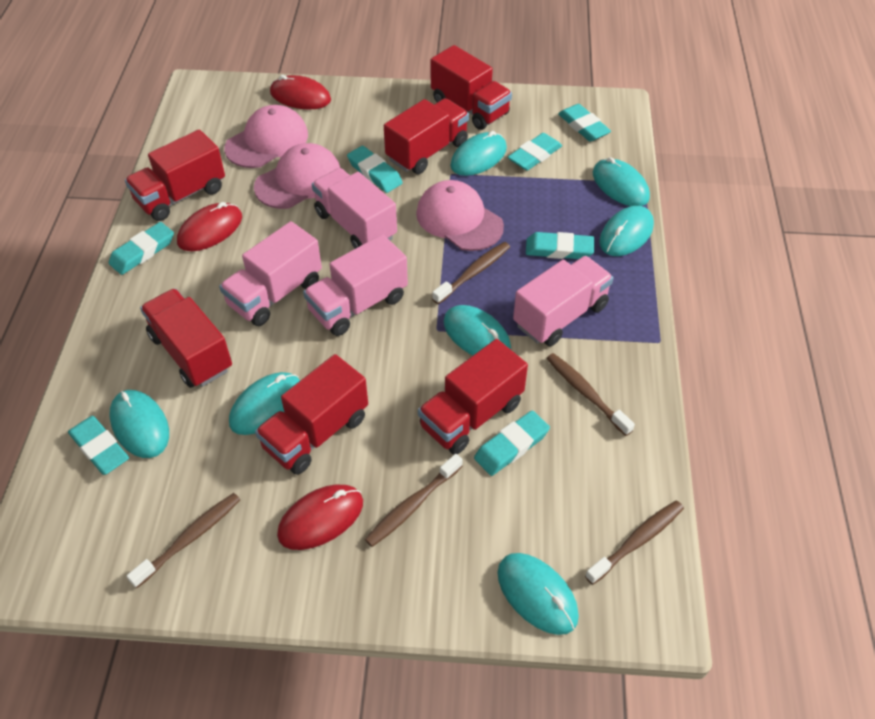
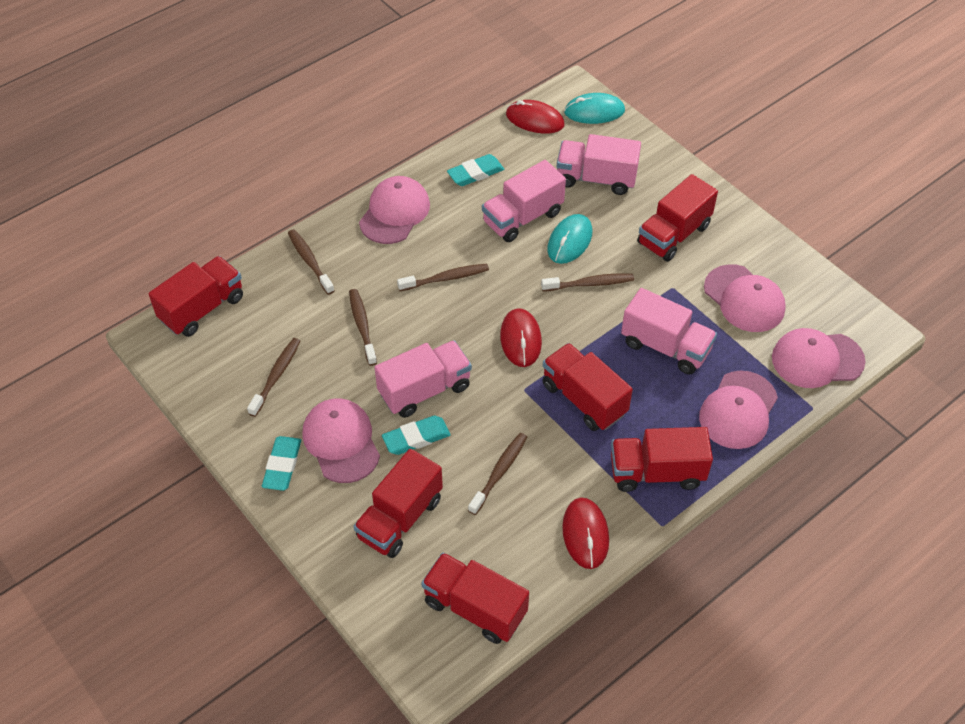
brown toothbrush: [126,493,240,588] [365,454,463,547] [432,242,510,304] [547,353,635,436] [585,500,684,585] = 5 -> [247,338,300,417] [288,229,335,295] [349,289,377,366] [397,263,489,291] [468,433,527,515] [541,273,634,291] = 6
pink cap: [224,105,308,168] [254,143,340,209] [416,180,504,251] = 3 -> [302,398,380,483] [359,176,430,244] [699,371,778,449] [704,264,786,332] [772,328,865,388] = 5
turquoise eraser: [68,416,129,475] [109,222,174,275] [347,146,403,193] [474,411,550,476] [508,133,562,170] [526,232,594,259] [558,104,611,142] = 7 -> [262,436,301,491] [382,416,451,455] [447,154,504,186] = 3
turquoise mouse: [109,390,169,458] [229,372,300,435] [443,305,511,355] [450,131,507,176] [497,553,579,635] [593,157,650,206] [599,206,654,256] = 7 -> [547,214,592,264] [564,93,625,124] = 2

